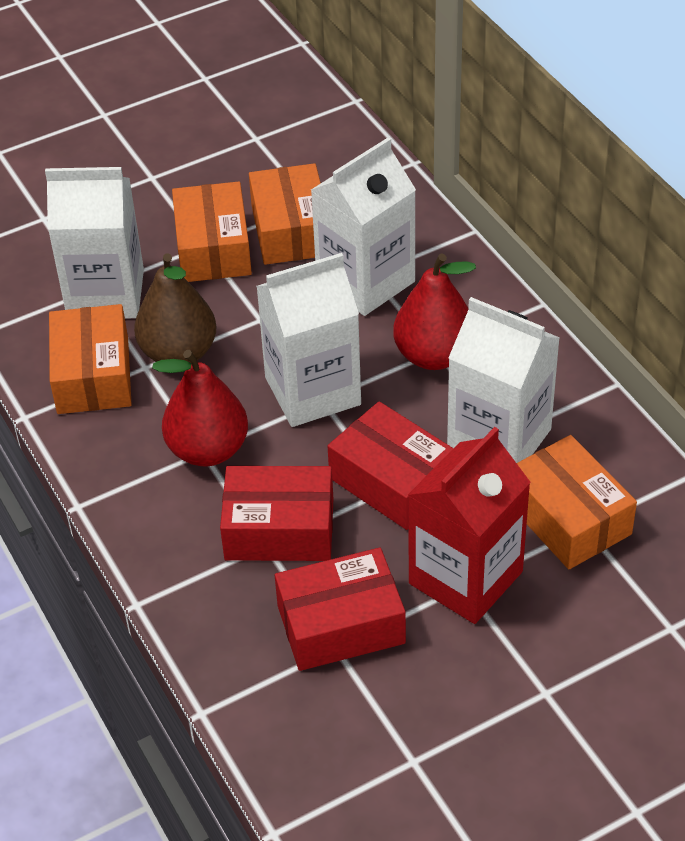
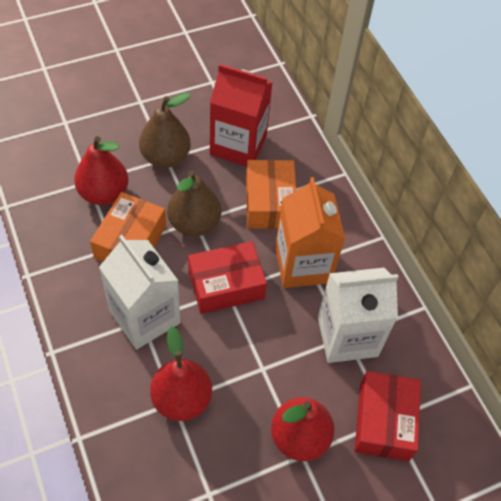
brown pear: [134,254,216,364] = 1 -> [139,93,191,168] [167,170,221,237] = 2
orange box: [49,304,132,414] [172,181,252,282] [249,163,321,265] [517,435,637,569] = 4 -> [90,192,166,262] [246,160,296,229] = 2
orange carton: none = 0 -> [275,177,345,288] = 1
red box: [220,466,333,561] [275,547,406,671] [328,401,453,530] = 3 -> [188,241,267,314] [354,371,421,461] = 2
red pear: [152,350,248,466] [393,254,476,370] = 2 -> [74,136,129,205] [150,326,212,421] [271,397,334,461] = 3
white carton: [45,167,144,318] [256,253,361,427] [311,137,416,316] [447,297,560,463] = 4 -> [99,235,180,350] [318,268,398,363] = 2

